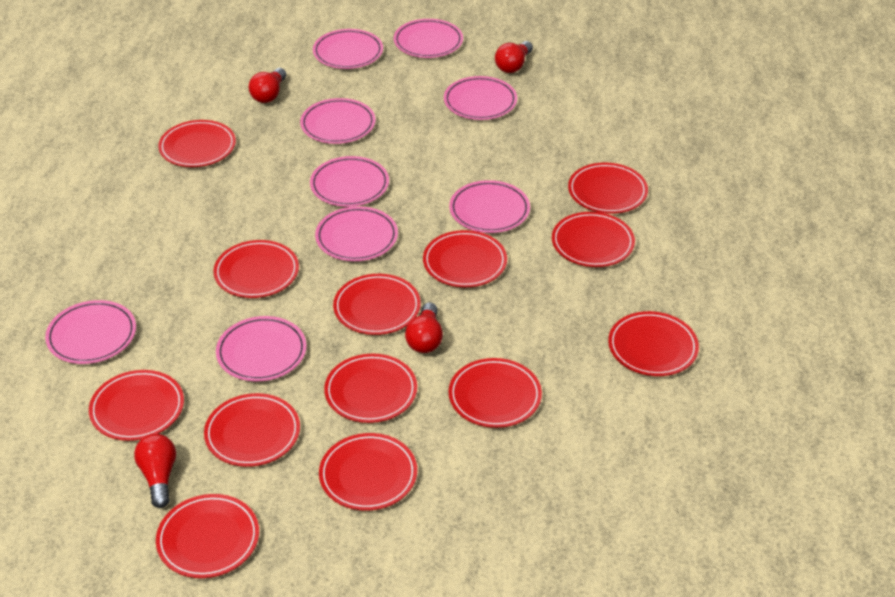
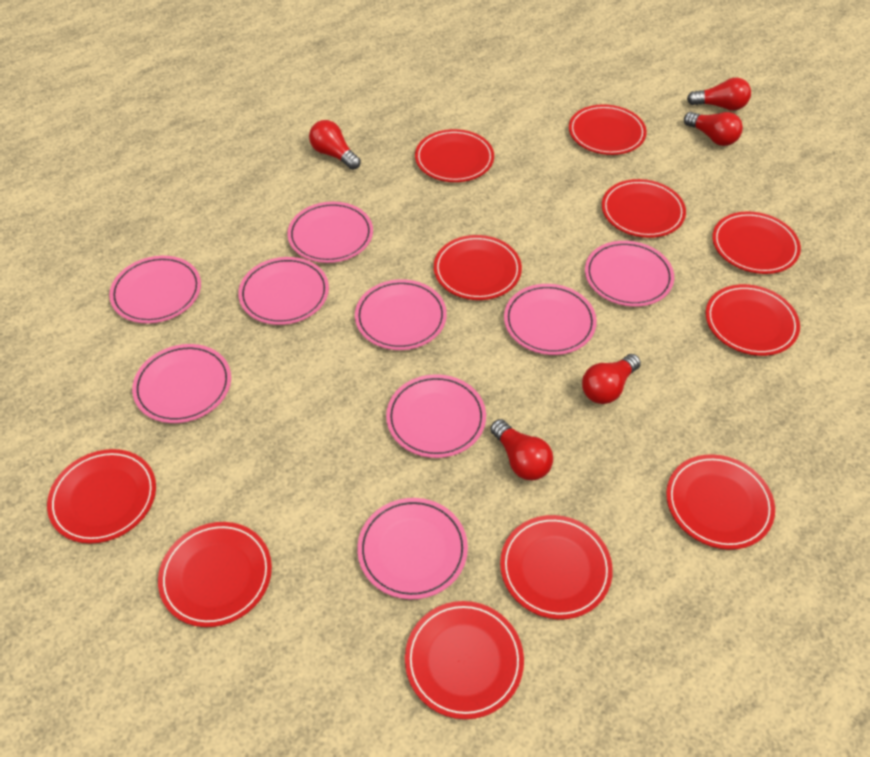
red light bulb: [134,434,176,508] [249,68,286,103] [405,302,443,353] [495,41,533,73] = 4 -> [309,120,361,170] [490,419,553,480] [582,354,641,404] [684,112,743,146] [687,77,751,111] = 5
red plate: [89,370,184,441] [156,494,259,578] [158,120,236,167] [204,393,300,467] [214,240,299,298] [319,433,417,511] [324,354,417,423] [333,274,421,335] [423,230,507,287] [449,358,542,428] [552,212,635,267] [568,163,648,214] [608,311,699,376] = 13 -> [47,449,156,544] [158,522,272,627] [405,601,524,719] [415,129,494,182] [434,235,522,300] [500,515,613,619] [569,104,647,155] [602,179,686,238] [666,454,775,550] [706,284,800,356] [712,211,801,274] = 11

